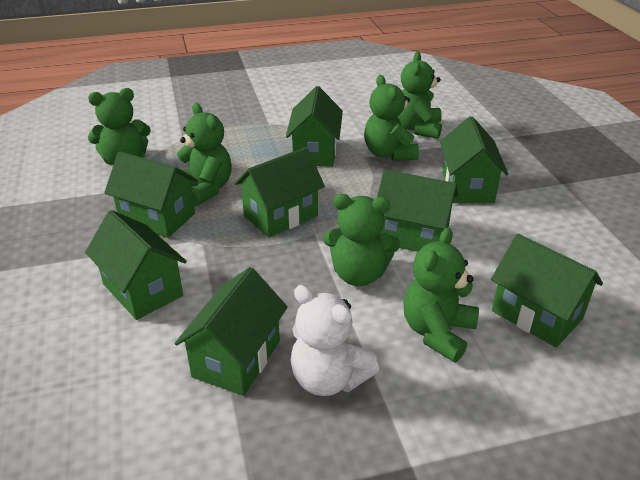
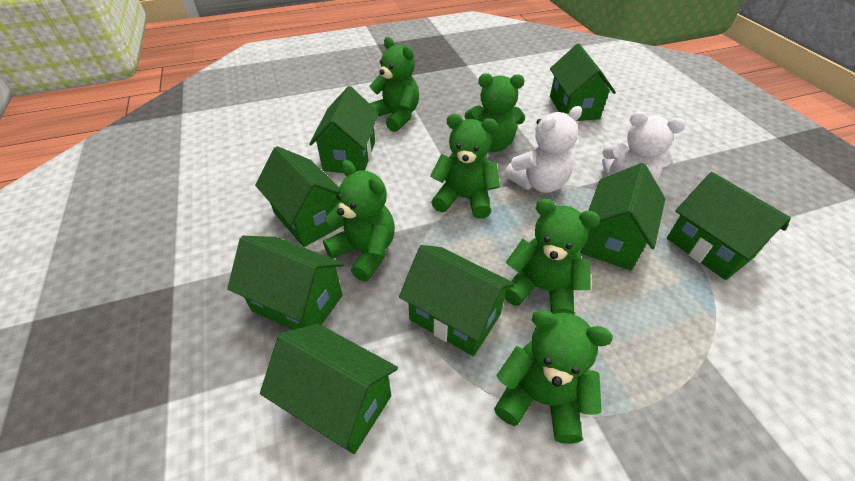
white teddy bear: [290,285,379,396] = 1 -> [504,106,582,193] [602,111,685,183] = 2

